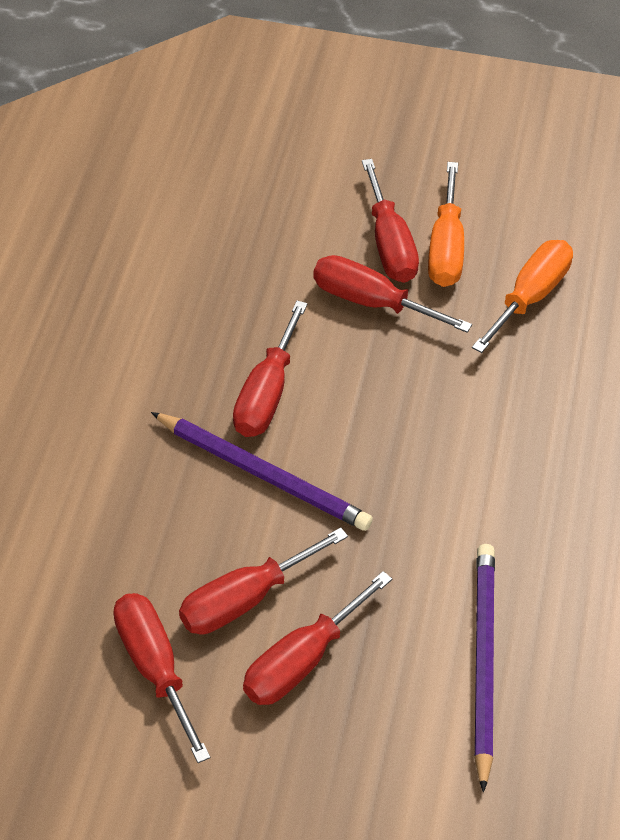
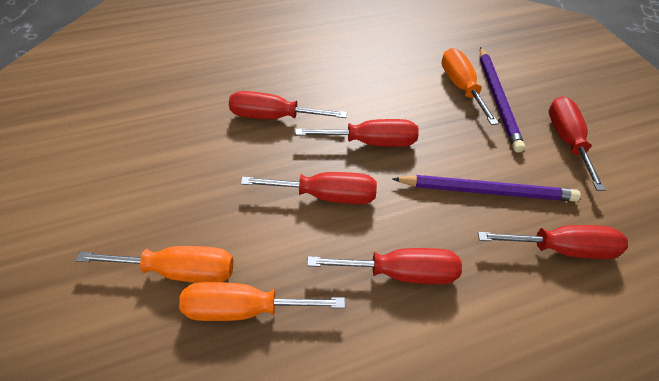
orange screwdriver: [428,162,464,287] [472,240,573,353] = 2 -> [76,246,234,283] [179,282,345,321] [442,48,499,125] = 3

